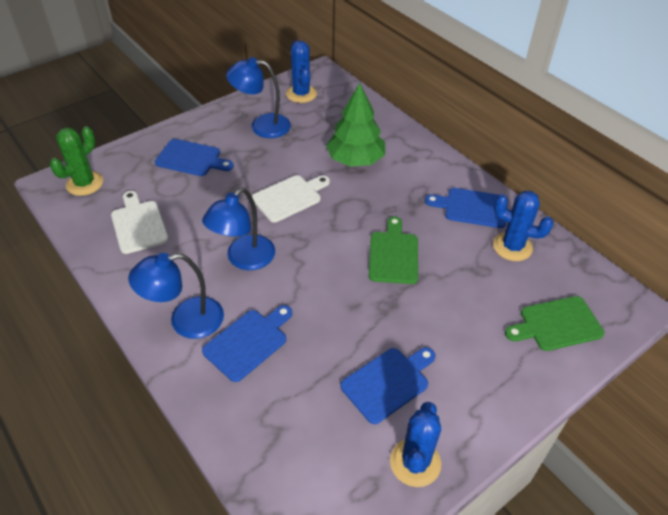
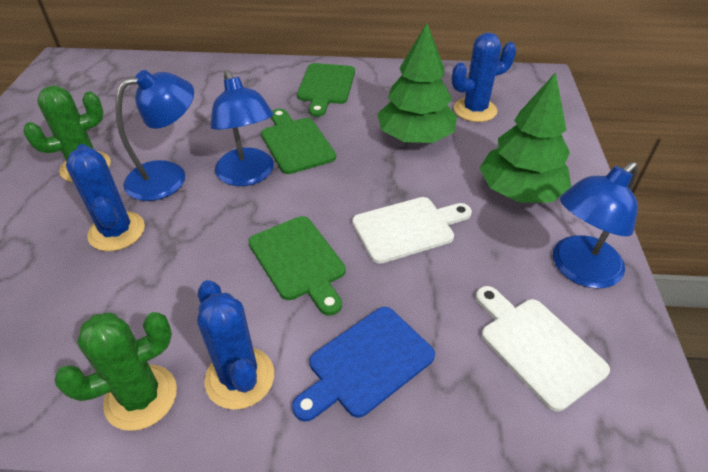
blue cutting board: [155,139,234,176] [202,305,292,382] [340,347,436,424] [425,188,508,228] = 4 -> [292,307,435,422] = 1
green cactus: [50,126,103,196] = 1 -> [23,86,111,182] [54,312,177,431] = 2
green cutting board: [369,217,418,284] [505,296,604,351] = 2 -> [248,216,346,316] [261,108,336,174] [297,63,355,117] = 3
green tree: [326,83,385,166] = 1 -> [377,23,457,143] [479,72,571,203] = 2

